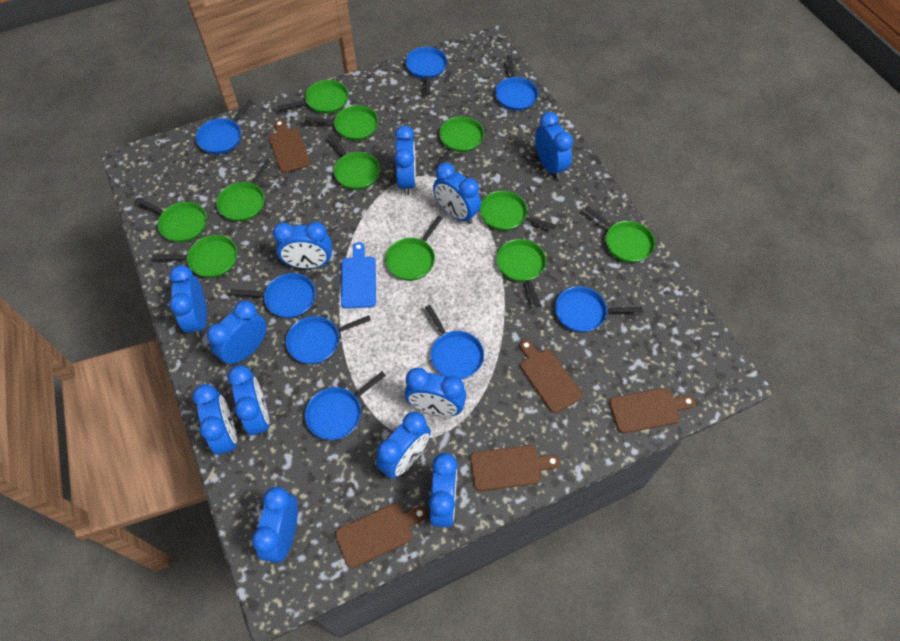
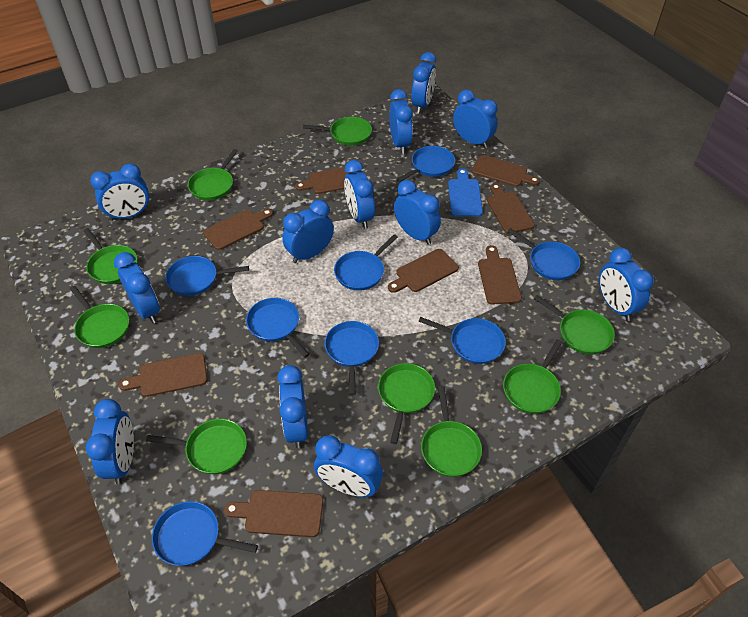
brown cutting board: [269,120,311,173] [335,503,427,568] [470,445,560,491] [520,339,582,413] [609,388,695,433] = 5 -> [119,353,207,397] [203,209,273,250] [224,490,323,537] [295,167,360,194] [388,249,459,293] [472,155,540,187] [478,245,522,305] [487,183,535,234] = 8
green pan: [135,197,207,242] [153,235,237,278] [216,159,271,222] [278,80,349,114] [305,105,378,141] [328,133,380,190] [385,216,443,281] [436,116,484,167] [480,191,556,231] [496,239,546,307] [585,206,655,263] = 11 -> [70,286,129,348] [83,228,138,284] [146,419,247,474] [188,149,238,200] [303,117,372,146] [378,363,435,444] [421,386,482,477] [503,339,562,414] [534,295,615,354] = 9

